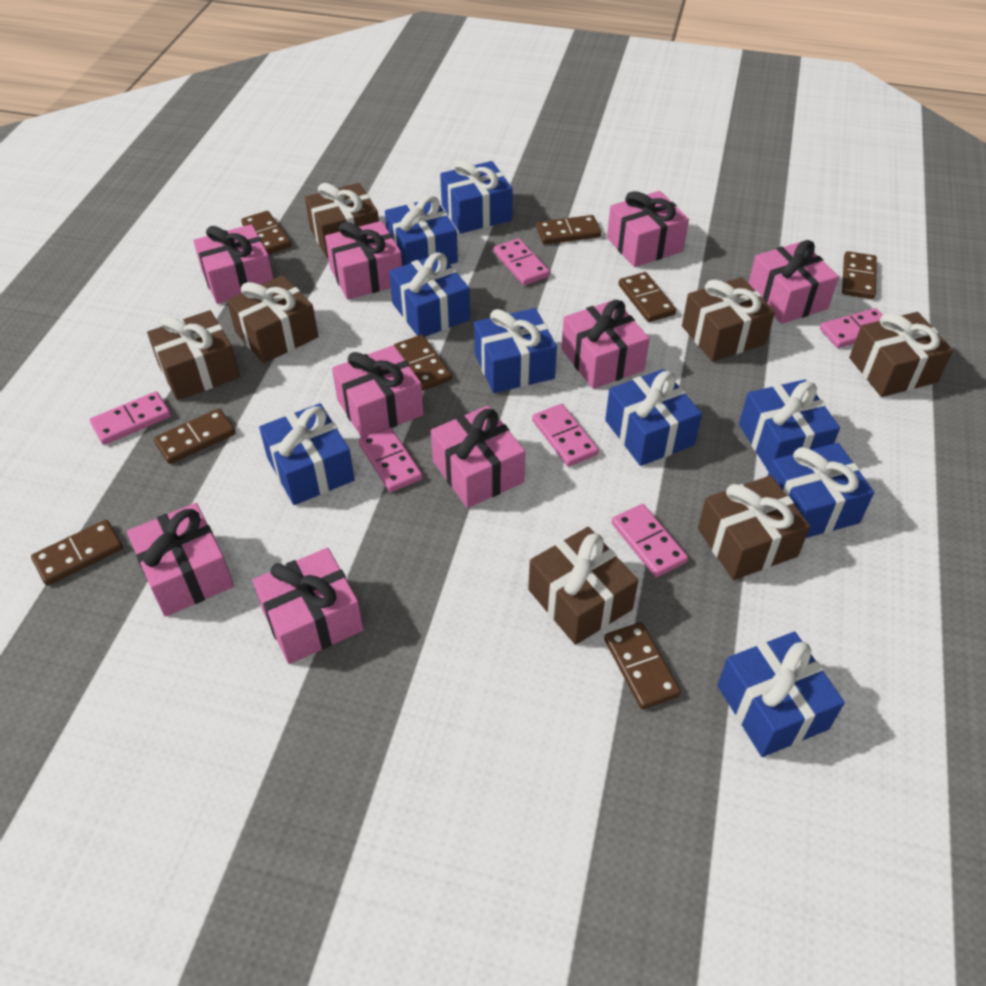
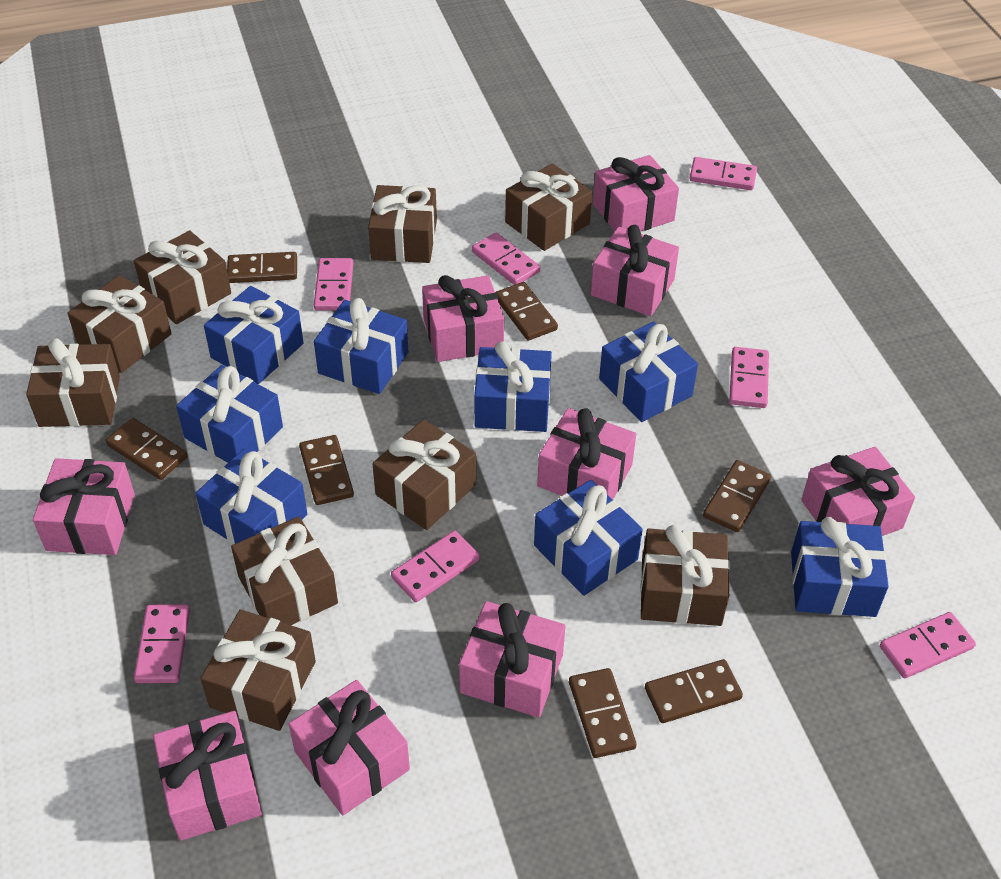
blue gift: [259,403,355,505] [385,196,458,266] [389,252,470,337] [440,160,513,233] [474,308,557,393] [605,369,702,466] [717,632,845,757] [739,379,840,472] [768,443,874,538] = 9 -> [176,365,283,463] [195,448,307,544] [204,286,304,384] [314,298,408,394] [474,341,552,432] [534,480,643,596] [599,321,698,422] [791,517,889,617] = 8
brown domino: [31,520,123,586] [154,408,236,464] [241,211,291,254] [394,335,452,391] [536,215,601,244] [604,622,681,710] [618,272,676,322] [842,251,877,299] = 8 -> [106,418,187,480] [227,252,297,283] [299,435,354,505] [495,282,558,340] [569,668,637,758] [645,659,743,723] [703,460,771,532] = 7
brown gift: [147,310,240,400] [227,275,318,363] [305,183,379,258] [528,527,638,645] [682,277,775,362] [698,475,810,580] [849,312,953,397] = 7 -> [26,338,120,427] [67,275,172,373] [134,230,231,324] [200,609,316,731] [231,516,338,625] [368,185,437,263] [372,419,476,530] [505,163,592,251] [640,525,730,626] = 9
pink domino: [90,391,171,445] [359,427,423,492] [494,238,550,285] [532,404,599,467] [611,504,688,577] [820,308,883,348] = 6 -> [134,604,190,683] [314,258,353,311] [391,531,480,602] [472,232,540,285] [689,157,757,190] [729,347,769,408] [880,612,976,678] = 7

